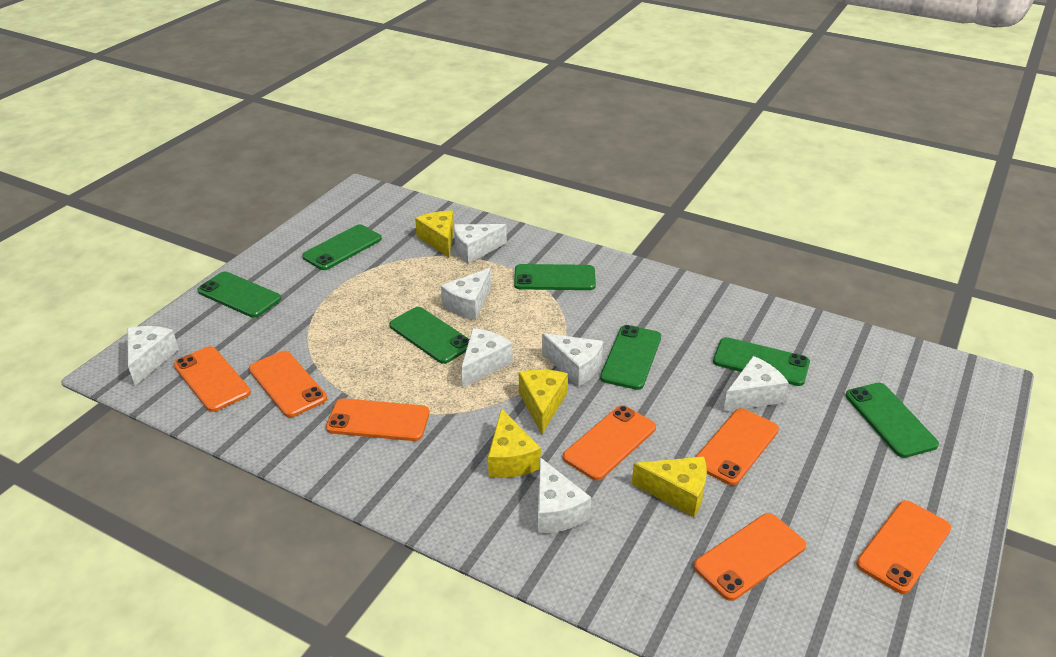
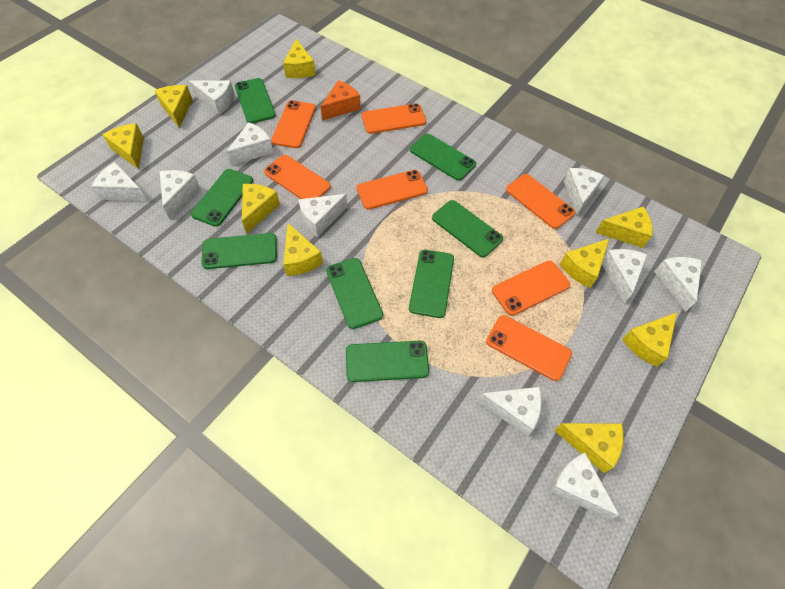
green phone: [197,271,281,318] [302,224,382,270] [389,307,469,364] [514,264,596,290] [600,325,661,390] [713,337,810,386] [846,383,939,458] = 7 -> [191,169,253,227] [201,233,277,269] [235,78,276,123] [326,258,383,329] [346,341,429,382] [409,250,454,318] [410,134,476,181] [432,200,503,257] = 8
orange cheese: none = 0 -> [320,80,361,121] = 1
white cheese: [127,326,179,386] [441,268,491,320] [454,224,507,264] [461,328,513,388] [538,457,591,534] [542,333,603,387] [723,356,789,412] = 7 -> [91,162,147,201] [160,170,200,219] [189,80,235,115] [226,122,273,165] [298,194,348,237] [478,387,542,436] [548,453,620,519] [564,168,605,216] [602,249,648,303] [654,257,702,312] = 10
yellow cheese: [415,211,454,257] [488,408,541,478] [519,370,568,434] [632,457,707,517] = 4 -> [103,123,144,169] [154,85,193,128] [242,184,280,234] [283,39,316,78] [283,223,323,276] [554,423,624,473] [560,238,610,288] [595,207,653,248] [622,312,677,367] = 9

